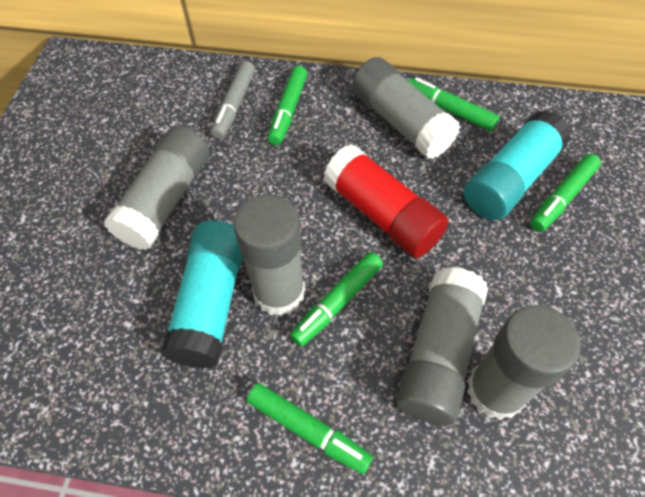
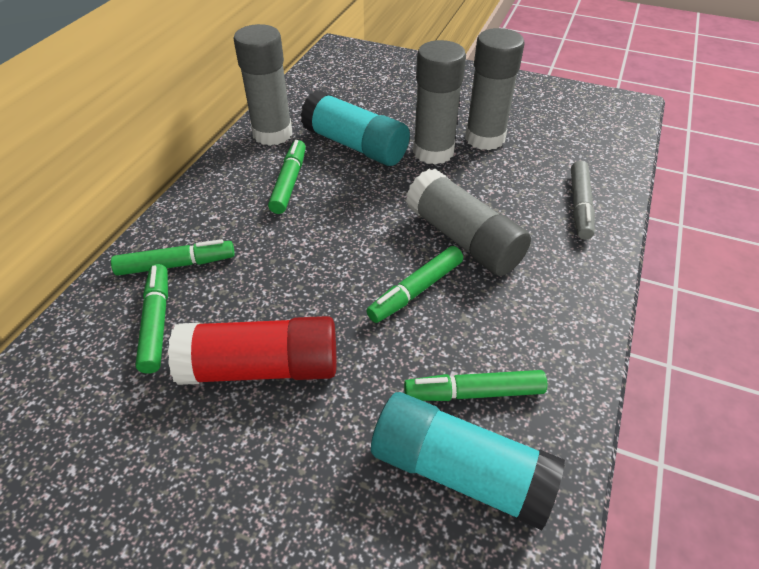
grey glue stick: [104,126,210,250] [234,195,305,316] [352,57,461,159] [396,267,488,425] [467,305,581,420] = 5 -> [233,24,293,146] [406,169,531,276] [413,40,466,165] [465,28,525,150] = 4

